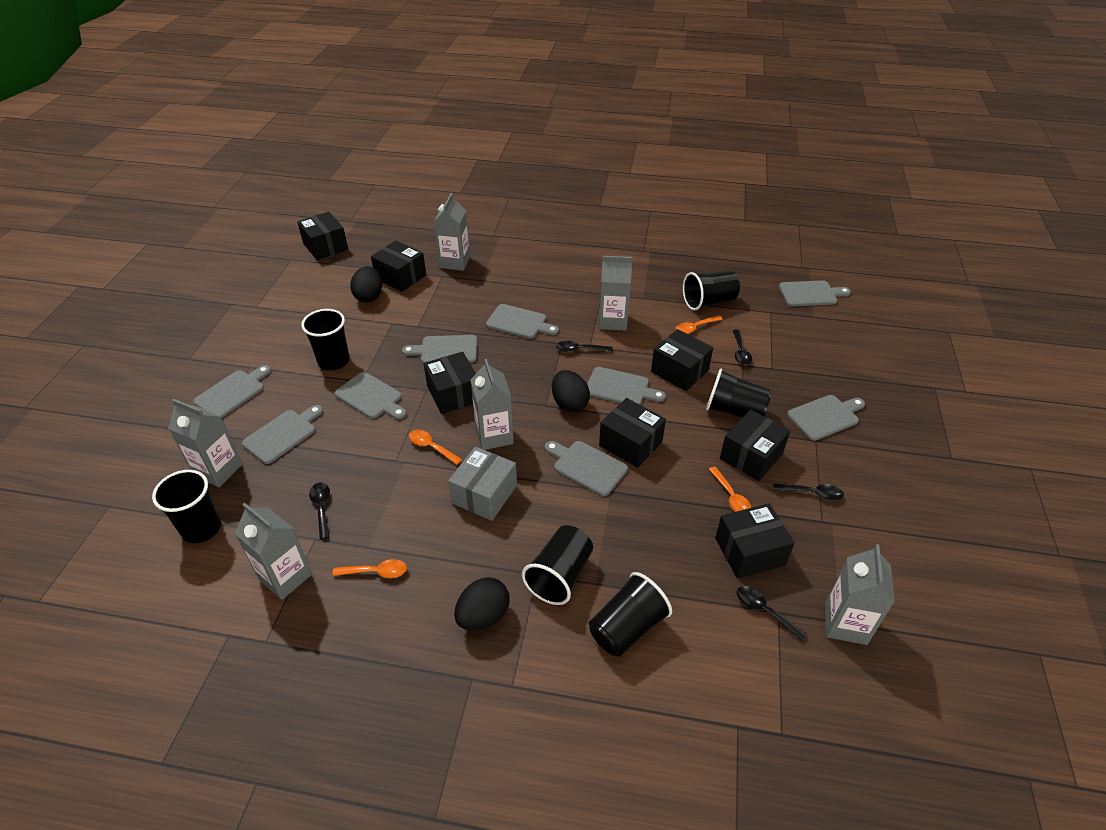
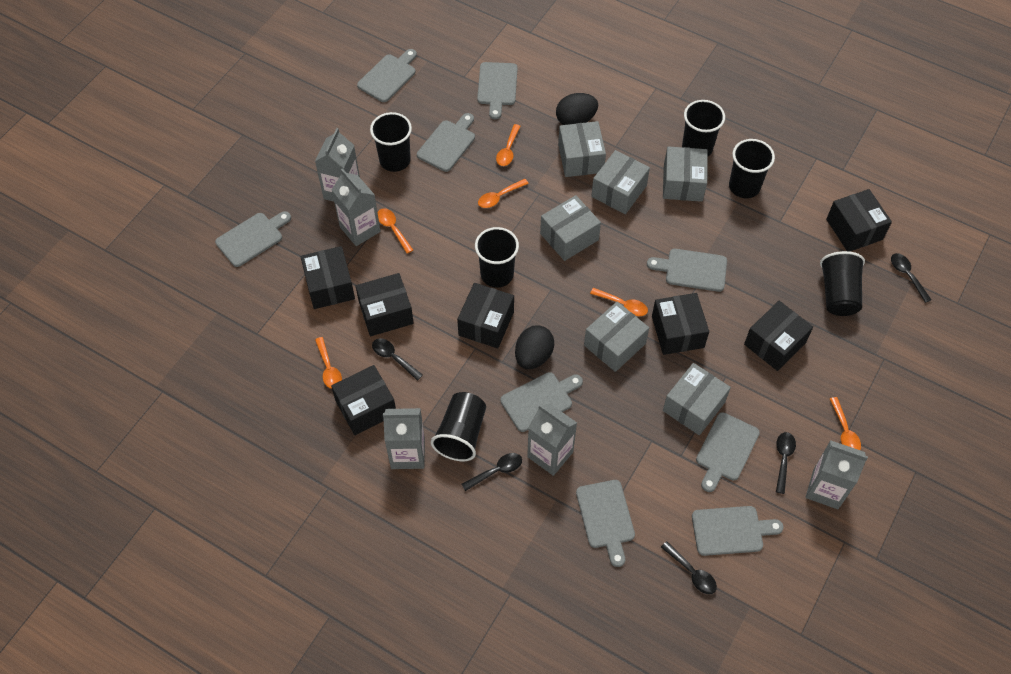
black egg: [350,266,382,303] [454,577,510,631] [552,370,590,412] = 3 -> [515,325,554,369] [556,93,598,125] = 2
grey box: [448,447,517,521] = 1 -> [540,195,601,261] [558,121,606,177] [584,301,649,372] [591,150,650,214] [663,146,708,202] [663,363,731,435] = 6
grey carton: [168,399,242,487] [235,503,312,600] [434,193,470,271] [470,359,514,450] [599,256,633,331] [825,544,895,645] = 6 -> [315,128,360,202] [332,169,381,246] [383,408,425,469] [527,403,577,476] [806,440,868,509] = 5
orange spoon: [332,559,407,578] [409,430,462,465] [675,316,723,334] [708,467,752,512] = 4 -> [315,337,342,389] [377,208,413,254] [478,179,529,208] [496,124,521,166] [590,288,648,316] [830,397,861,450] = 6

